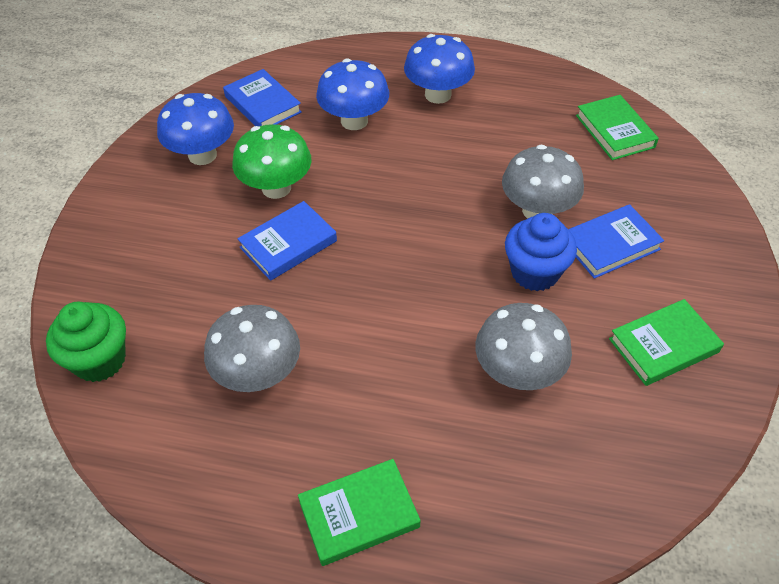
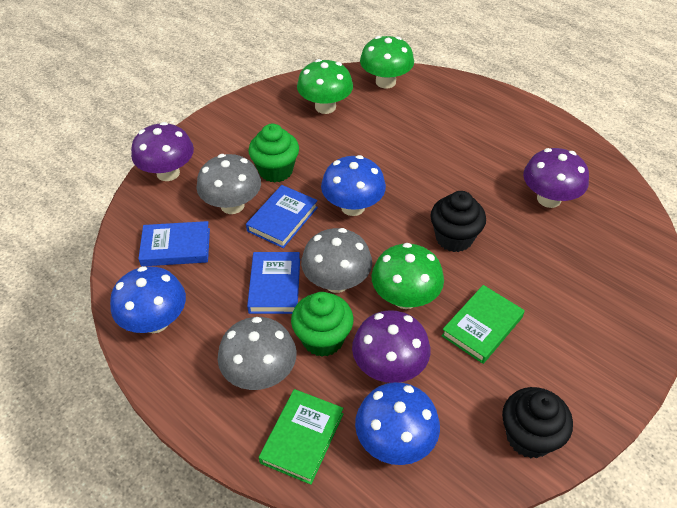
black cupcake: none = 0 -> [430,191,486,252] [502,387,573,458] = 2
blue cupcake: [505,213,577,291] = 1 -> none = 0
green book: [298,459,420,566] [576,95,659,160] [609,299,724,386] = 3 -> [259,389,343,485] [441,285,525,364] = 2
green cupcake: [46,302,126,382] = 1 -> [249,124,299,182] [291,292,354,357] = 2
green mushroom: [232,124,312,199] = 1 -> [297,59,353,114] [360,36,414,88] [372,243,444,309] = 3
purple mushroom: none = 0 -> [131,122,194,181] [352,310,430,383] [523,148,589,208] = 3

